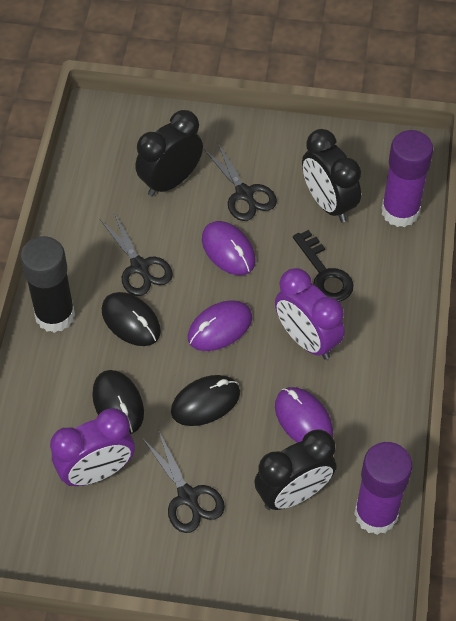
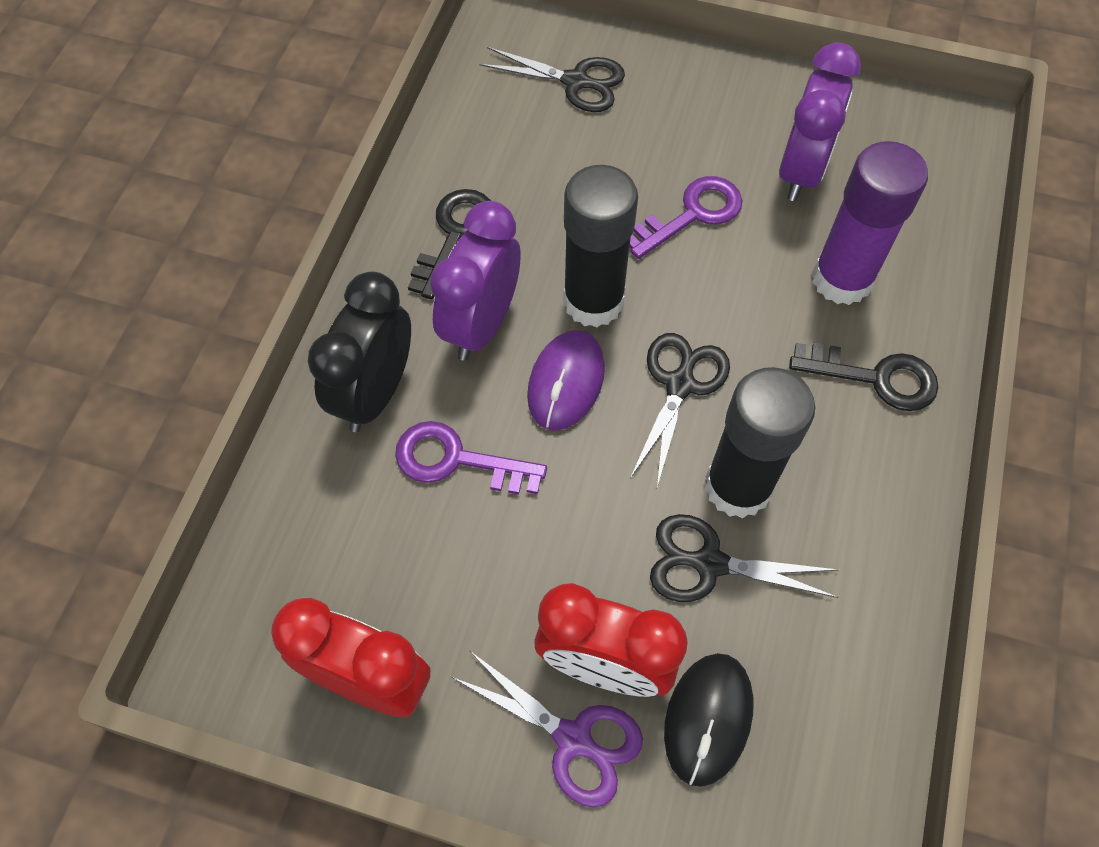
black clock: [135,110,203,196] [254,430,336,510] [302,129,361,222] = 3 -> [307,271,411,432] = 1
black glue stick: [20,236,75,333] = 1 -> [563,165,638,328] [705,367,815,518] = 2
black key: [293,230,354,302] = 1 -> [408,189,491,300] [789,343,939,411] = 2
black mouse: [92,370,144,434] [102,292,161,346] [171,375,240,426] = 3 -> [664,653,753,787] = 1
purple glue stick: [354,442,412,535] [381,130,433,227] = 2 -> [812,141,928,305] = 1
purple key: none = 0 -> [395,421,547,494] [630,176,742,259] = 2
purple mouse: [188,300,252,351] [202,221,256,275] [275,387,333,443] = 3 -> [527,330,605,431] = 1
purple scissors: none = 0 -> [452,651,643,808] = 1
red clock: none = 0 -> [271,598,430,717] [534,583,688,697] = 2

